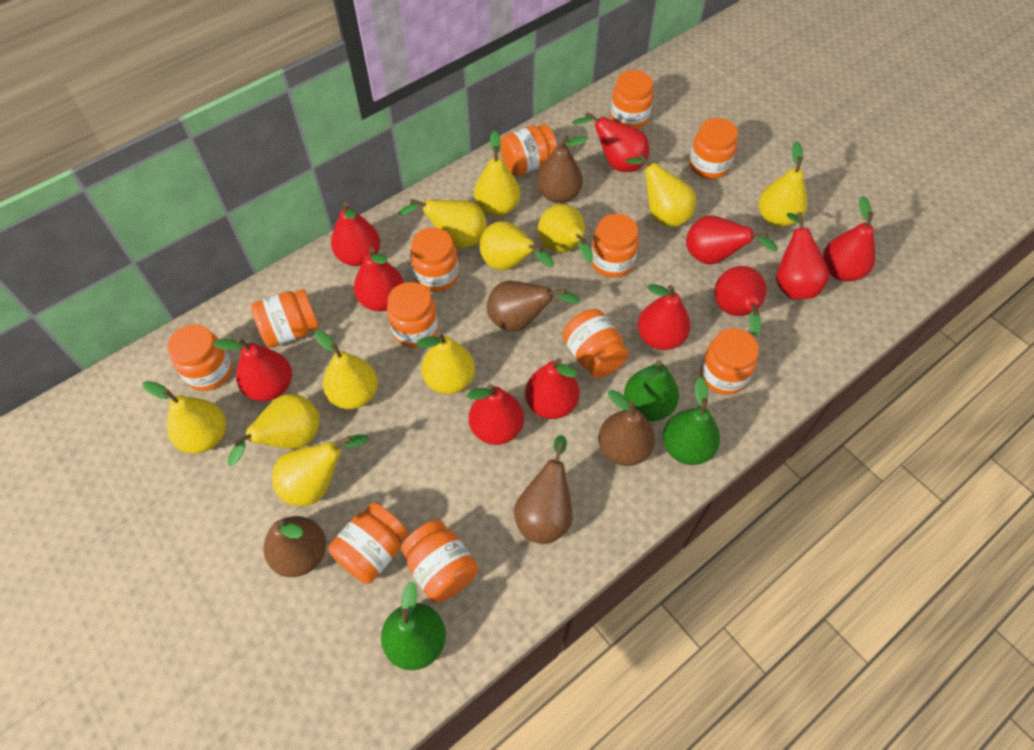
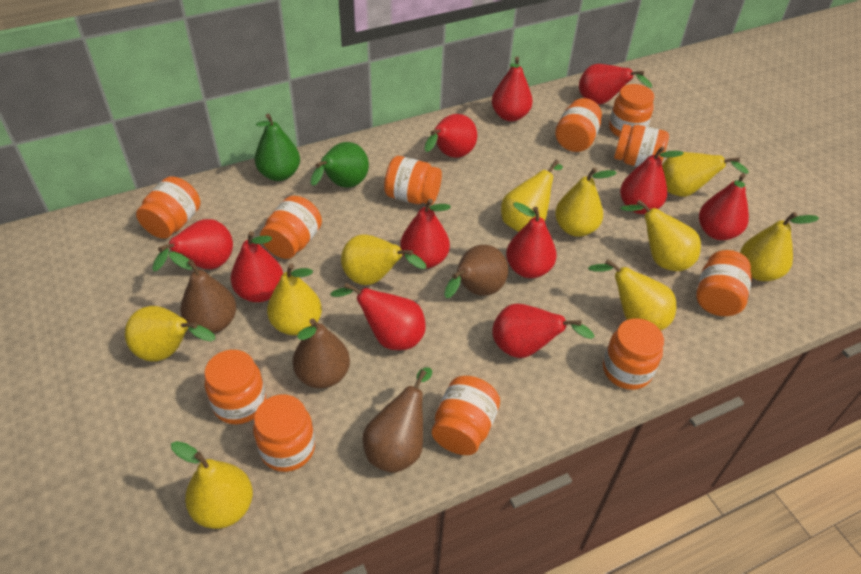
brown pear: [264,516,326,577] [487,281,580,332] [514,435,573,544] [537,135,588,203] [598,390,655,466] = 5 -> [169,252,236,333] [293,319,350,389] [363,367,432,473] [444,245,508,298] = 4
green pear: [381,581,446,670] [624,360,679,421] [663,377,720,465] = 3 -> [255,113,300,181] [311,142,369,188] = 2
orange jar: [167,324,232,391] [251,289,319,348] [328,503,408,584] [387,282,438,348] [401,520,478,603] [410,228,459,292] [500,124,557,176] [563,309,629,378] [591,214,639,278] [610,70,653,129] [689,118,738,179] [700,328,759,395] = 12 -> [136,176,200,239] [204,350,266,424] [253,395,315,472] [260,196,322,259] [384,156,442,205] [432,376,500,455] [555,98,602,152] [603,318,664,390] [609,84,654,137] [614,124,669,167] [696,250,752,316] = 11
yellow pear: [143,381,226,454] [228,394,320,466] [272,434,369,506] [314,330,378,409] [398,199,487,248] [417,332,475,394] [474,131,520,216] [480,221,554,270] [538,204,593,262] [626,153,696,227] [759,141,807,227] = 11 -> [125,306,215,362] [171,441,253,529] [267,264,322,335] [341,234,426,285] [501,160,563,232] [555,168,617,237] [588,259,676,330] [620,199,701,271] [662,152,749,197] [740,212,819,281] = 10

